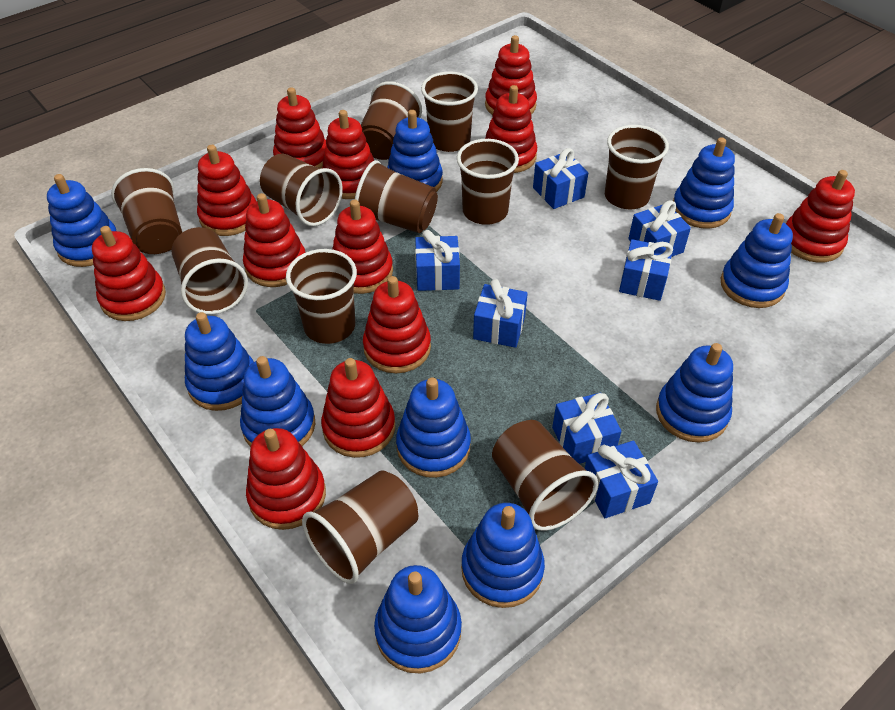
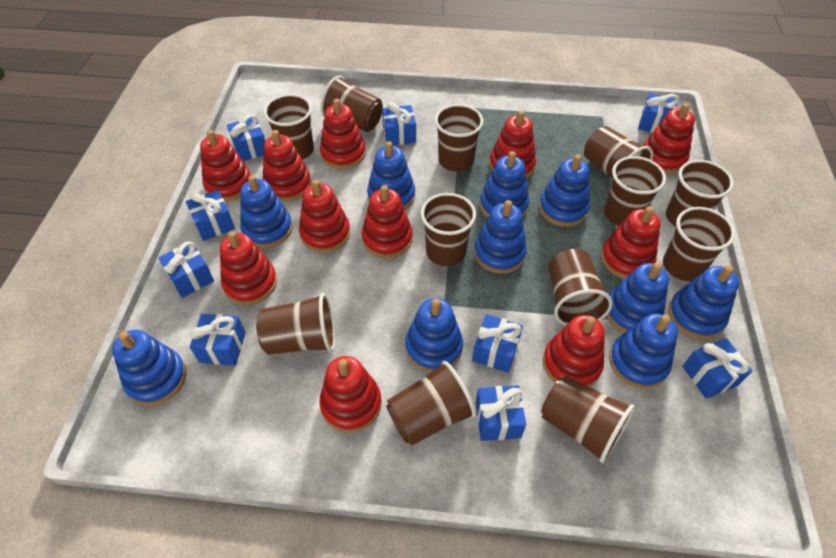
blue gift: [415,230,460,291] [473,279,528,348] [533,148,588,209] [552,393,622,464] [584,441,658,518] [619,239,673,301] [628,200,691,257] = 7 -> [158,241,214,298] [186,190,235,241] [190,314,246,365] [227,114,265,161] [382,102,416,146] [472,314,523,373] [476,385,526,441] [638,93,679,133] [682,338,752,399] = 9
brown cup: [111,168,182,254] [171,227,248,315] [260,154,343,226] [286,249,357,344] [302,470,419,584] [355,160,438,233] [361,81,422,160] [421,72,478,152] [457,139,519,225] [492,420,598,531] [605,125,669,209] = 11 -> [256,293,335,354] [264,94,314,160] [320,76,383,132] [386,361,476,446] [421,193,476,266] [435,104,483,172] [541,375,635,463] [548,249,613,325] [584,126,653,179] [604,156,666,226] [663,207,735,281] [666,160,734,227] = 12
red stacking toy: [92,226,166,321] [197,145,256,236] [243,193,306,287] [246,428,326,530] [273,87,326,168] [321,358,395,458] [322,110,374,199] [332,200,393,294] [363,276,431,373] [485,35,537,115] [485,85,537,173] [786,170,855,263] = 12 -> [200,130,251,201] [220,231,277,305] [263,130,311,202] [299,180,350,253] [319,356,382,432] [320,99,366,169] [362,185,413,258] [489,110,536,179] [543,315,605,387] [601,207,660,279] [643,103,695,174] = 11

